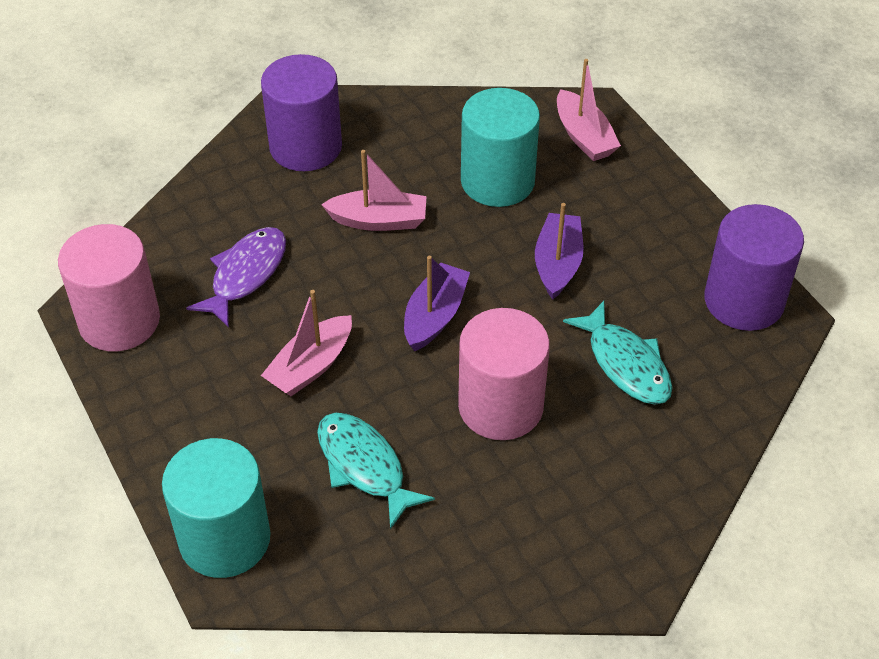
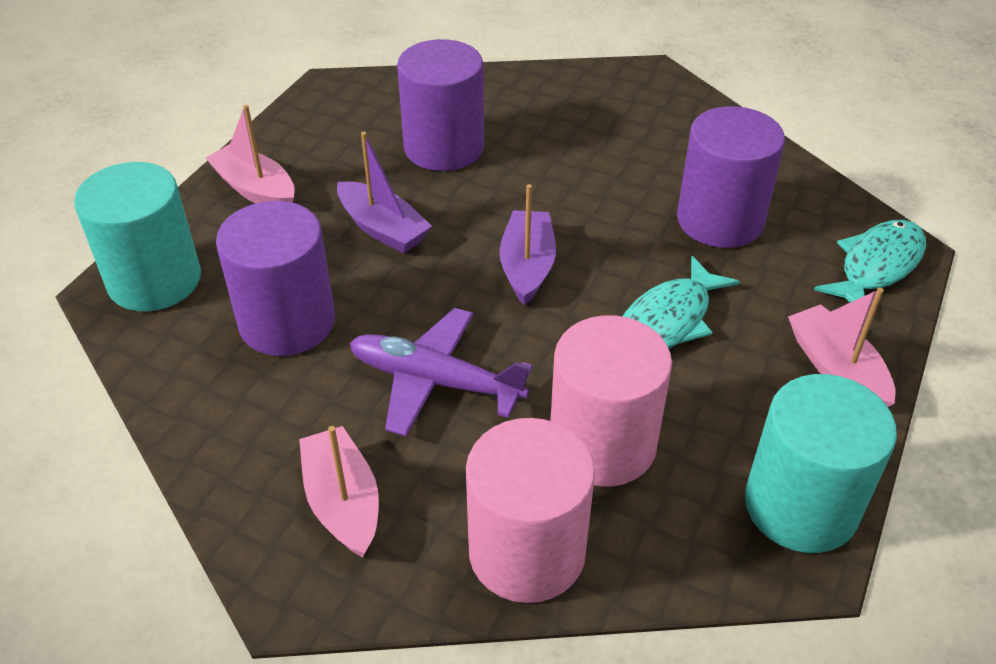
purple cylinder: [261,54,342,171] [704,204,804,331] = 2 -> [216,201,335,356] [397,39,484,171] [677,106,785,248] = 3
purple fish: [186,227,286,327] = 1 -> none = 0
purple plane: none = 0 -> [350,308,532,436] = 1

